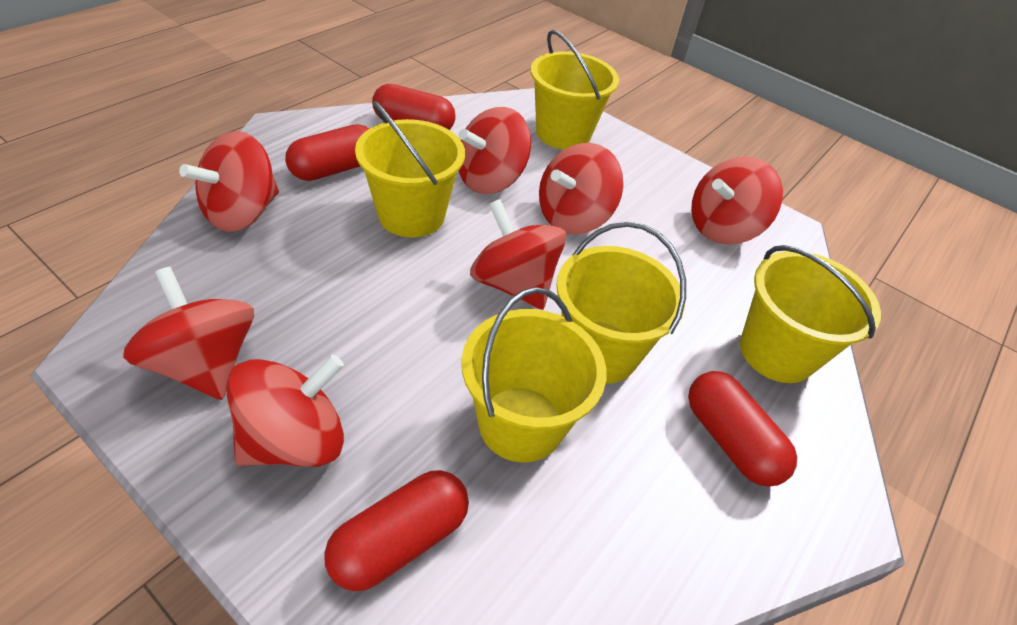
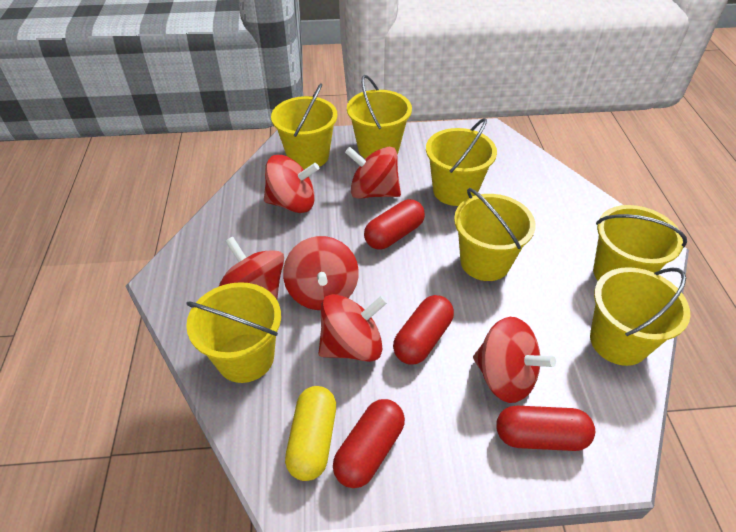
red spinning top: [123,267,254,400] [179,131,279,232] [226,355,344,467] [458,107,531,194] [470,199,567,310] [539,143,623,235] [691,157,783,245] = 7 -> [219,237,284,299] [264,155,319,213] [283,236,359,310] [319,294,388,362] [345,147,401,199] [473,317,556,403] = 6
yellow bucket: [355,101,465,237] [461,287,606,463] [531,30,619,150] [556,222,686,384] [740,245,881,383] = 5 -> [186,282,281,383] [271,83,338,169] [347,75,412,159] [426,118,497,206] [454,188,536,281] [590,267,690,366] [593,205,687,281] = 7
yellow capsule: none = 0 -> [285,386,336,481] = 1

